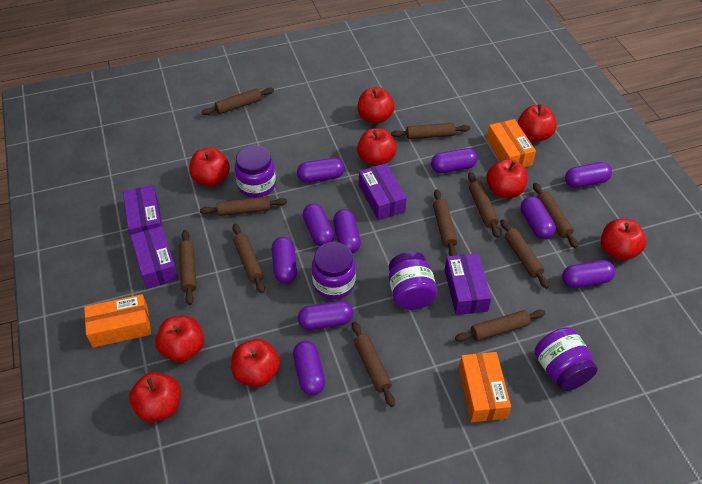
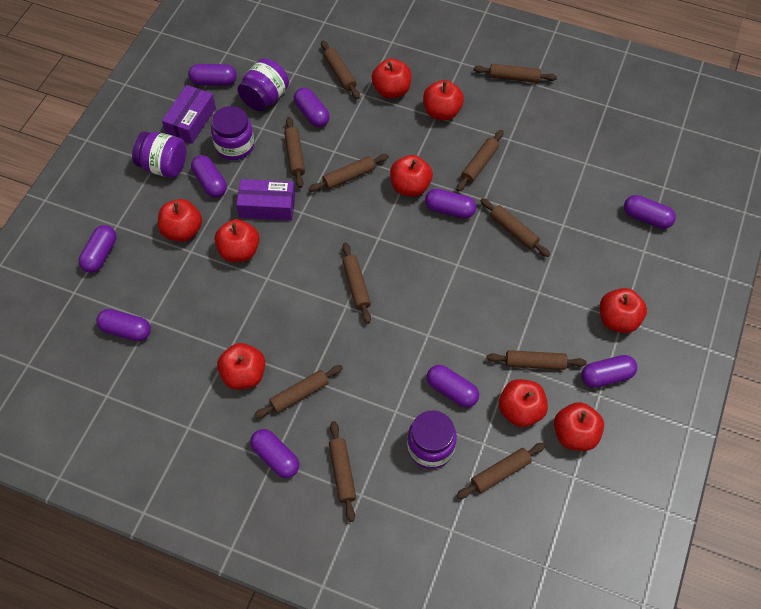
orange box: [84,294,151,348] [459,352,511,422] [487,119,536,167] = 3 -> none = 0
purple box: [123,185,163,236] [131,226,179,289] [359,163,407,220] [445,253,492,315] = 4 -> [162,85,216,144] [236,179,295,221] = 2

